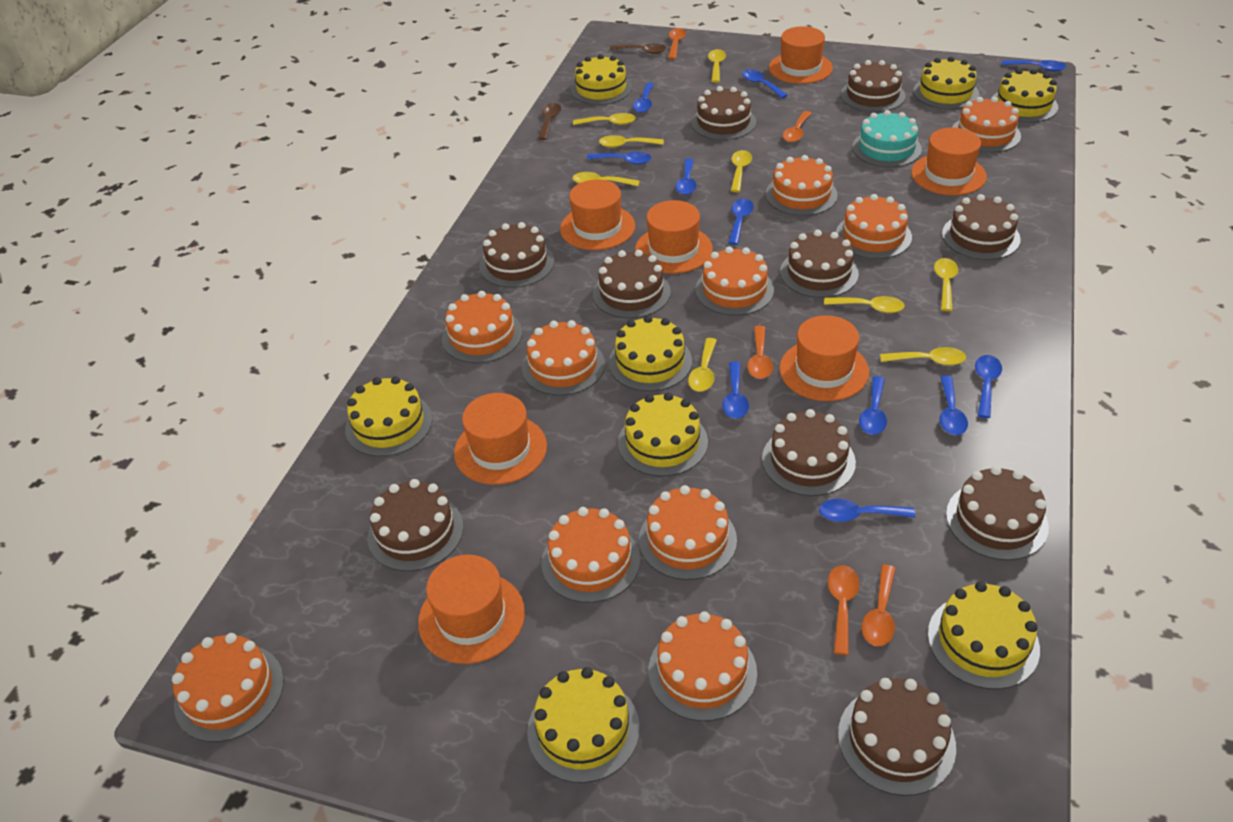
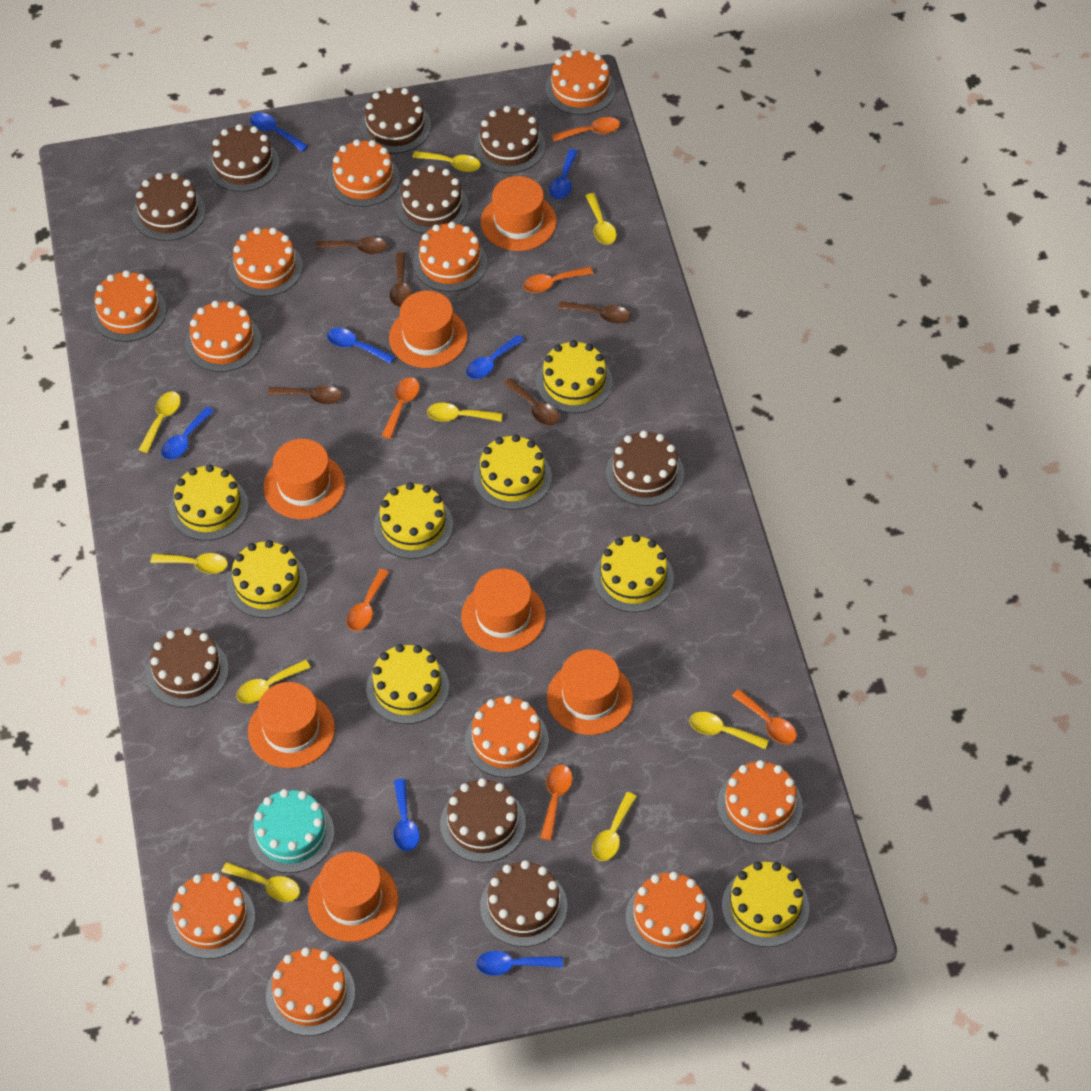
blue spoon: [587,152,651,165] [633,83,654,113] [675,158,697,195] [722,361,749,419] [728,199,754,245] [742,69,788,98] [819,499,915,522] [859,376,887,435] [940,375,968,435] [975,355,1002,418] [1002,60,1066,72] = 11 -> [161,407,214,460] [250,113,308,152] [327,328,395,364] [393,779,419,851] [466,335,525,379] [476,951,563,976] [549,149,578,199] = 7
brown cake: [367,479,464,571] [479,222,554,288] [593,250,671,318] [691,86,756,140] [762,409,856,496] [780,230,859,298] [838,678,956,796] [841,60,906,112] [942,194,1021,260] [946,466,1049,560] = 10 -> [132,173,205,241] [146,627,229,708] [207,124,279,192] [360,87,431,153] [396,165,469,234] [440,778,526,863] [474,106,545,173] [480,860,567,947] [606,430,684,506] = 9
brown spoon: [538,103,561,140] [610,43,666,54] = 2 -> [268,386,342,404] [315,237,387,254] [390,253,412,307] [504,378,559,426] [558,301,630,324] = 5
orange cake: [172,633,284,742] [442,291,522,363] [522,320,605,396] [541,507,640,603] [639,485,737,580] [648,611,757,721] [695,246,774,316] [766,155,838,216] [836,194,912,259] [952,97,1021,153] = 10 -> [91,270,166,342] [167,873,255,959] [185,301,261,372] [229,227,303,297] [266,947,355,1036] [328,139,400,207] [413,222,487,292] [465,696,549,778] [545,49,616,115] [626,872,713,958] [717,760,803,844] = 11
orange spoon: [668,28,686,59] [747,326,773,379] [783,111,811,142] [828,565,860,655] [862,565,896,646] = 5 -> [346,569,390,631] [382,377,419,439] [523,267,593,293] [540,765,573,840] [552,117,620,142] [732,689,797,744] = 6

